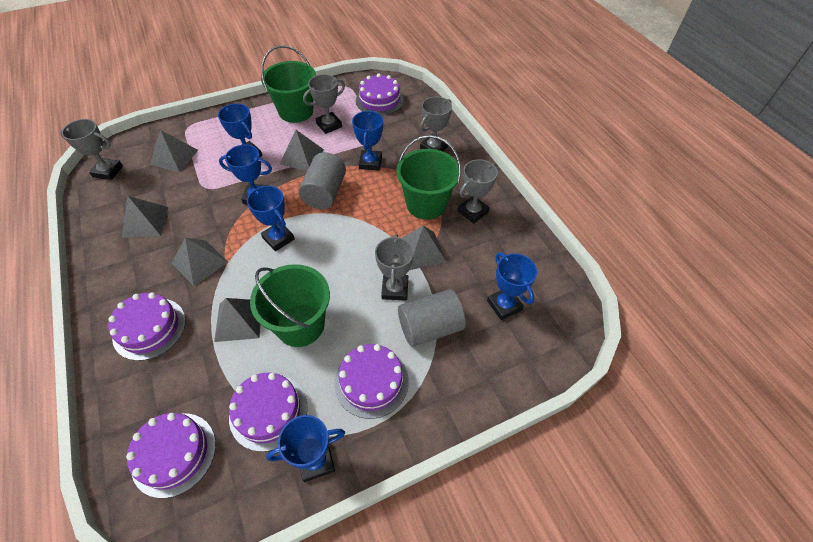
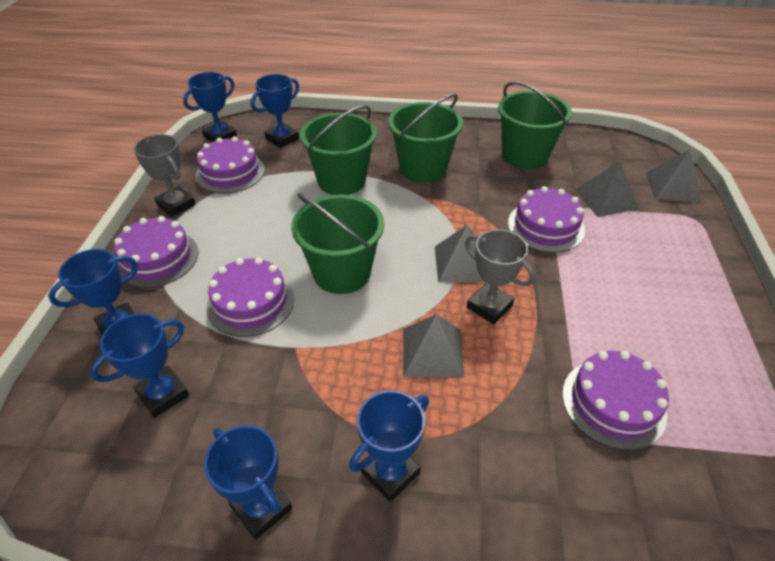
green bucket: [250,264,330,347] [261,45,316,123] [396,135,461,220] = 3 -> [291,193,384,294] [300,105,377,195] [388,94,463,183] [498,81,572,169] = 4
grey cylinder: [298,152,346,209] [398,289,466,347] = 2 -> none = 0
grey pyramid: [121,196,168,238] [150,130,198,172] [172,238,228,286] [214,298,260,342] [279,130,324,171] [402,226,446,270] = 6 -> [403,314,465,378] [435,225,485,283] [575,161,639,217] [645,149,702,203] = 4
grey trophy: [60,119,123,180] [303,74,345,134] [375,234,414,301] [420,96,452,151] [458,159,498,224] = 5 -> [134,134,196,217] [465,229,535,325] = 2

